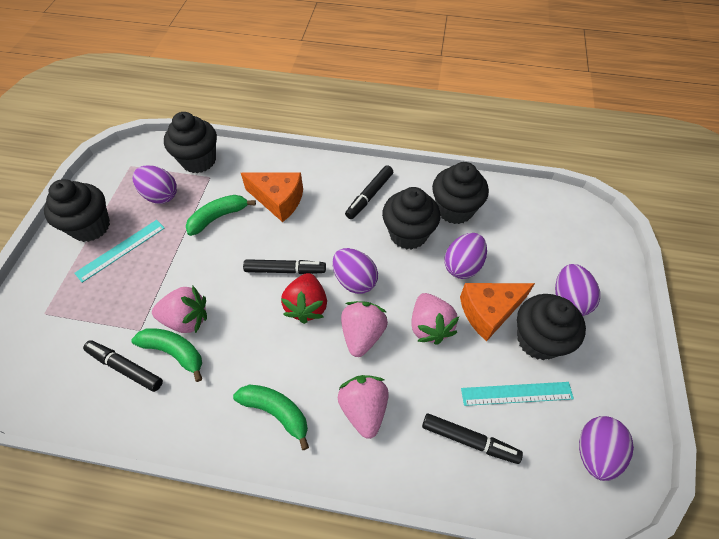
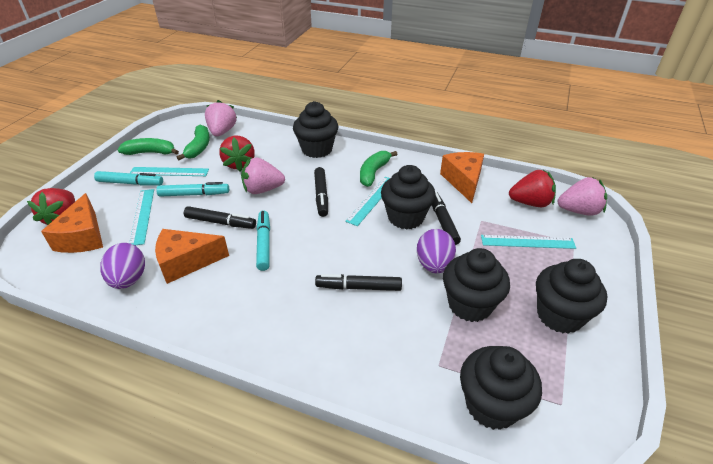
orange cheese: [241,172,303,222] [460,283,535,341] = 2 -> [41,193,103,253] [155,229,229,284] [440,152,484,203] = 3
pink strawberry: [152,286,207,333] [338,375,389,439] [341,301,388,357] [411,293,459,345] = 4 -> [205,100,237,136] [241,157,285,194] [558,177,607,216] = 3
purple egg: [133,165,177,204] [333,248,378,294] [444,233,487,279] [555,264,600,316] [579,416,634,481] = 5 -> [100,243,145,289] [417,229,456,273] = 2
red strawberry: [281,273,327,324] = 1 -> [27,188,75,225] [219,136,255,172] [509,170,556,207] = 3
turquoise marker: none = 0 -> [94,171,163,186] [156,182,229,197] [256,211,270,271] = 3
turquoise ruler: [75,220,165,283] [461,382,574,406] = 2 -> [129,189,154,245] [130,167,209,176] [345,177,390,226] [481,235,576,249] = 4

